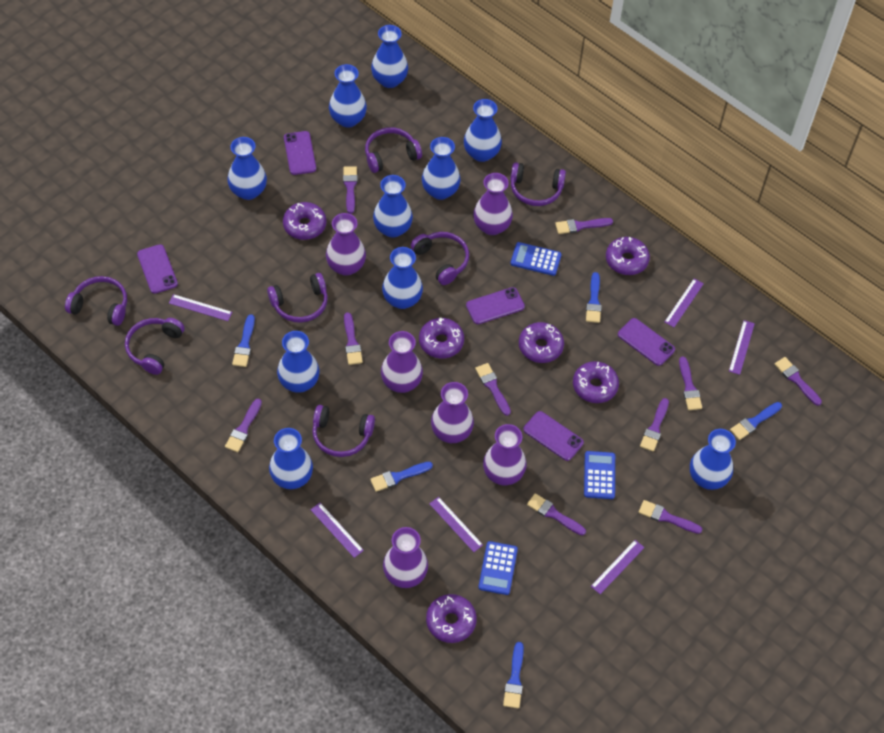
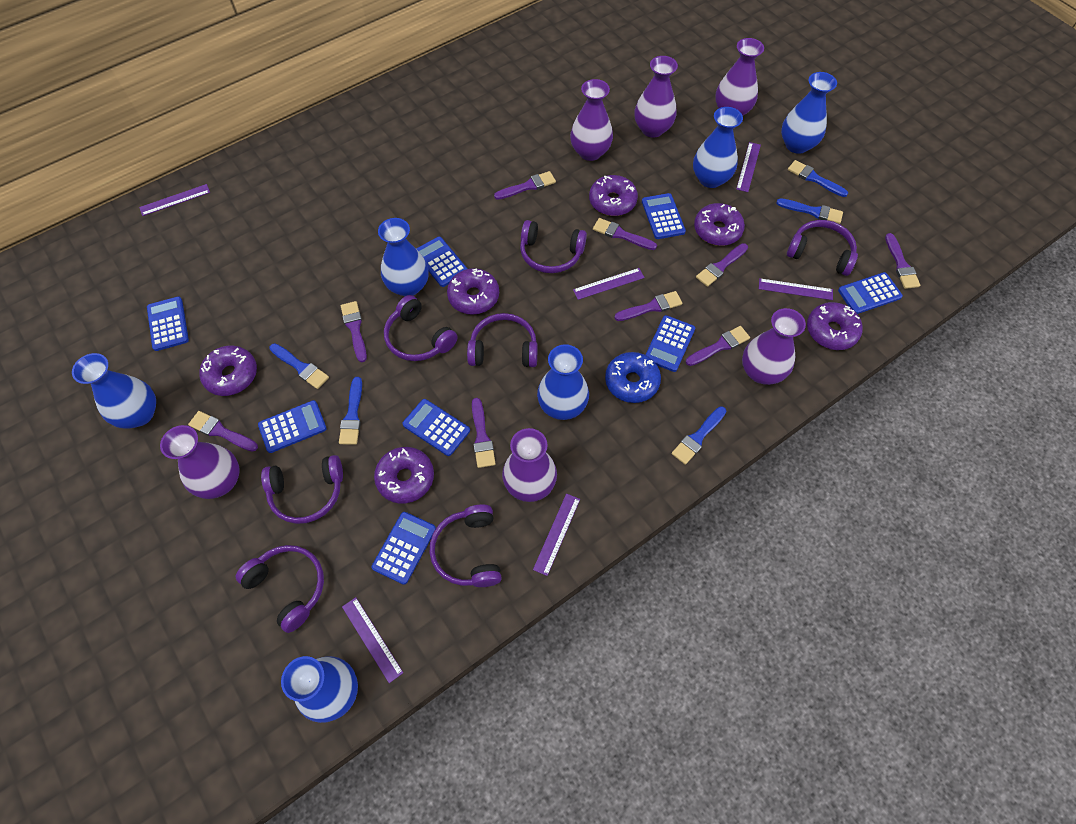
blue calculator: [478,541,518,595] [510,242,562,276] [584,451,615,499] = 3 -> [147,296,189,351] [258,400,327,453] [371,512,436,585] [402,399,470,456] [416,237,468,287] [642,193,686,239] [645,315,695,372] [838,272,903,314] = 8
blue donut: none = 0 -> [605,352,661,403] = 1
blue vase: [227,137,267,200] [269,428,313,489] [277,331,319,393] [329,64,367,128] [371,25,408,88] [373,175,413,238] [382,247,423,309] [422,137,461,200] [464,99,502,162] [690,429,736,490] = 10 -> [72,353,156,428] [281,656,358,723] [378,218,429,296] [537,344,589,420] [693,107,743,188] [781,72,837,154] = 6
purple brush: [225,398,262,452] [343,166,357,214] [344,312,363,365] [475,363,511,416] [527,493,586,535] [555,218,613,234] [639,500,702,534] [640,398,669,452] [679,356,702,410] [774,357,822,406] = 10 -> [188,411,258,452] [341,301,367,362] [472,398,496,468] [494,171,556,200] [593,218,657,250] [614,291,682,321] [686,326,750,366] [696,243,748,287] [885,233,920,289] = 9
purple phone: [137,244,178,294] [284,131,316,175] [466,287,525,324] [523,411,584,461] [618,318,675,366] = 5 -> none = 0

